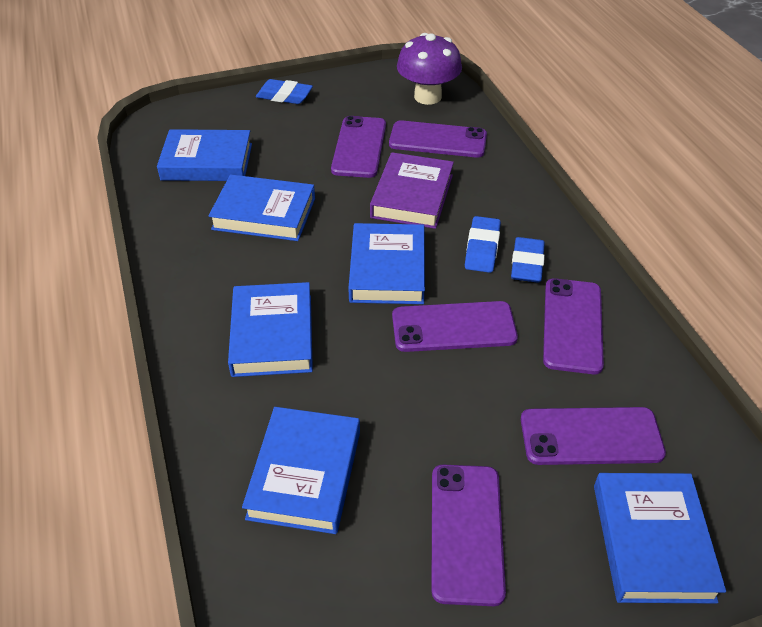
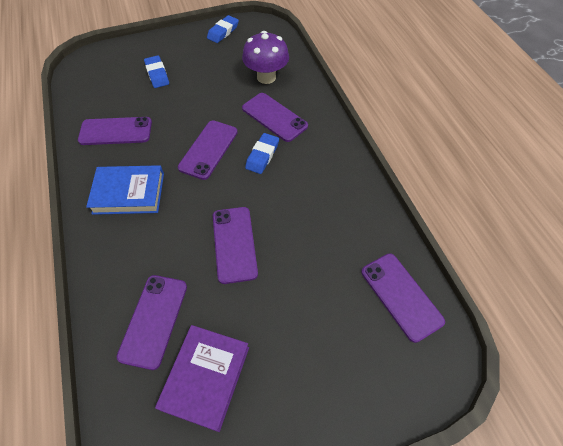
blue book: [157,129,252,181] [209,174,315,241] [228,282,313,377] [242,407,360,534] [348,223,425,304] [594,473,726,604] = 6 -> [86,165,164,215] = 1

